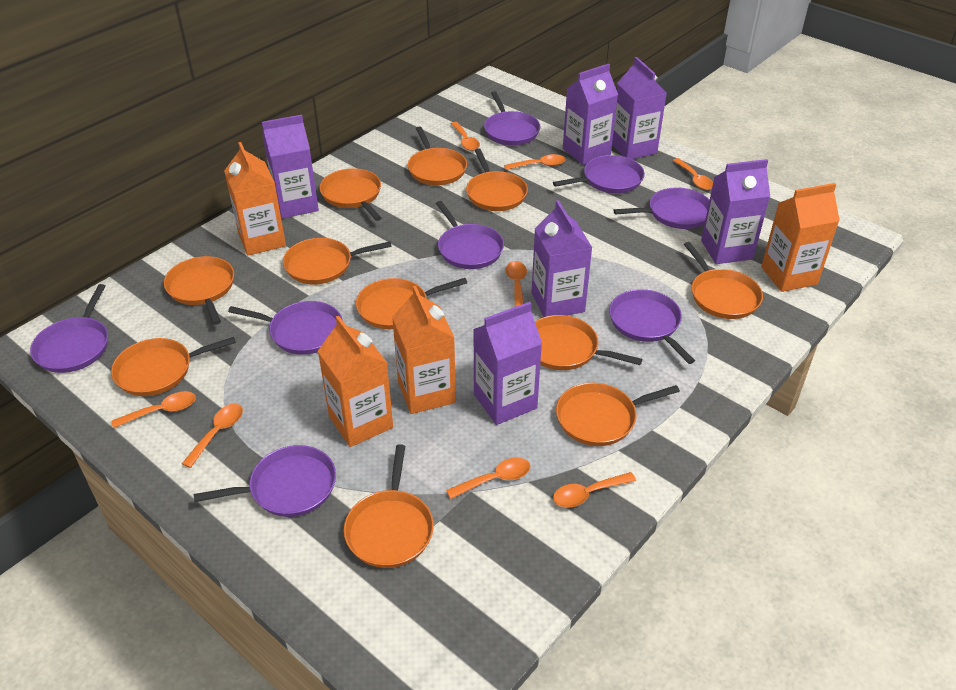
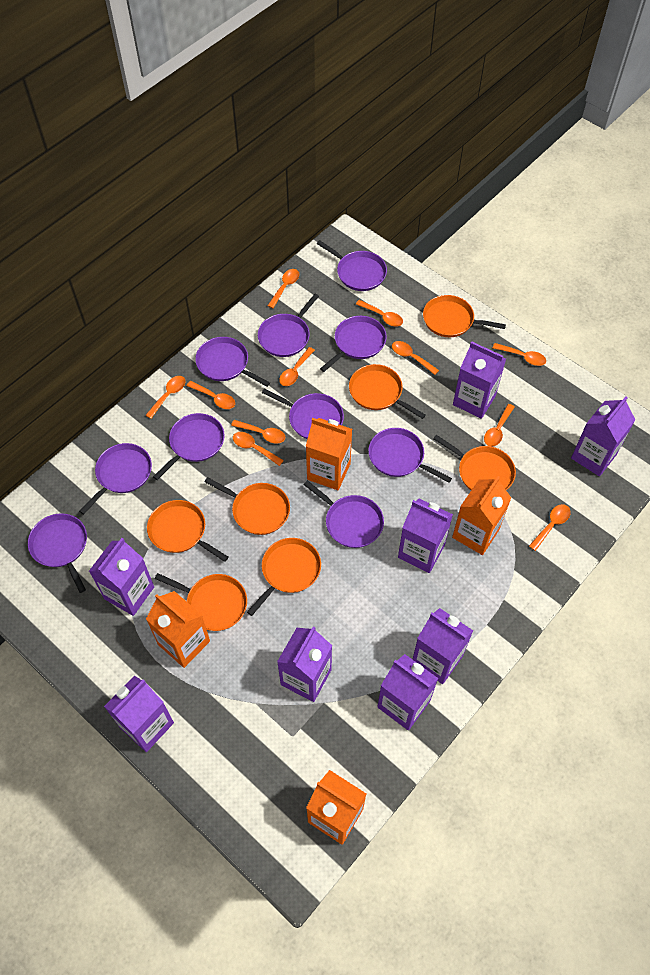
orange pan: [111,337,236,396] [164,256,234,325] [283,238,392,284] [319,168,381,221] [344,444,434,568] [356,278,467,329] [408,126,467,185] [466,148,528,211] [535,315,643,370] [556,383,680,446] [684,242,763,319] = 11 -> [147,500,229,562] [155,573,247,631] [204,477,290,535] [247,538,321,616] [349,364,426,419] [423,295,506,337] [433,435,516,490] = 7
orange spoon: [111,391,196,428] [182,404,243,468] [446,457,530,499] [451,122,480,151] [504,154,565,170] [505,261,527,307] [553,472,636,507] [673,158,713,190] = 8 -> [146,376,185,419] [187,381,235,409] [231,420,285,444] [233,432,284,466] [267,269,299,308] [279,347,315,386] [356,300,403,327] [392,341,439,375] [484,404,514,447] [492,343,546,366] [529,504,571,551] = 11
purple carton: [262,115,319,219] [473,302,542,425] [532,200,592,317] [563,64,618,165] [612,57,667,159] [701,159,770,264] = 6 -> [89,538,154,616] [104,676,174,752] [277,627,332,702] [377,654,439,730] [398,498,453,573] [412,608,473,684] [453,341,506,419] [571,396,636,476] = 8
purple pan: [30,284,108,373] [194,445,336,517] [228,301,342,355] [436,201,504,269] [484,91,540,145] [553,155,645,193] [609,289,695,364] [614,188,709,229] = 8 -> [28,513,87,593] [79,443,152,514] [153,413,225,480] [195,337,270,387] [258,294,319,357] [262,388,344,439] [304,480,384,548] [317,240,387,291] [320,316,387,372] [368,428,452,483] = 10

